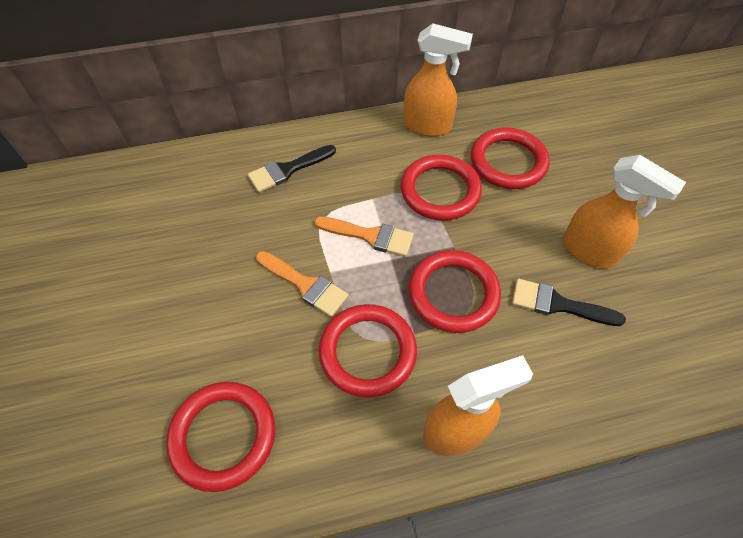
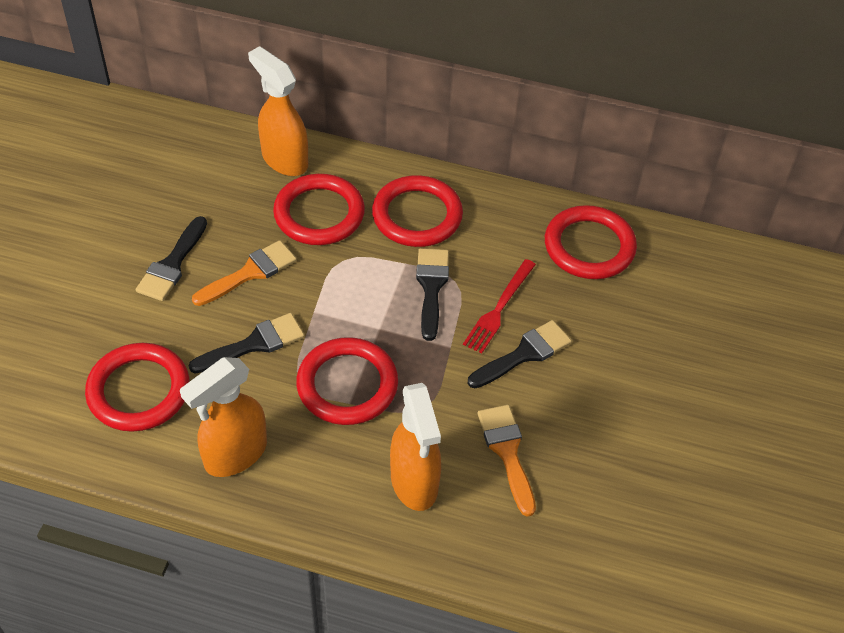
black brush: [248,145,336,192] [512,279,626,326] = 2 -> [136,216,207,301] [189,313,304,374] [416,248,449,341] [468,320,572,388] = 4
red fork: none = 0 -> [463,259,536,354] = 1

